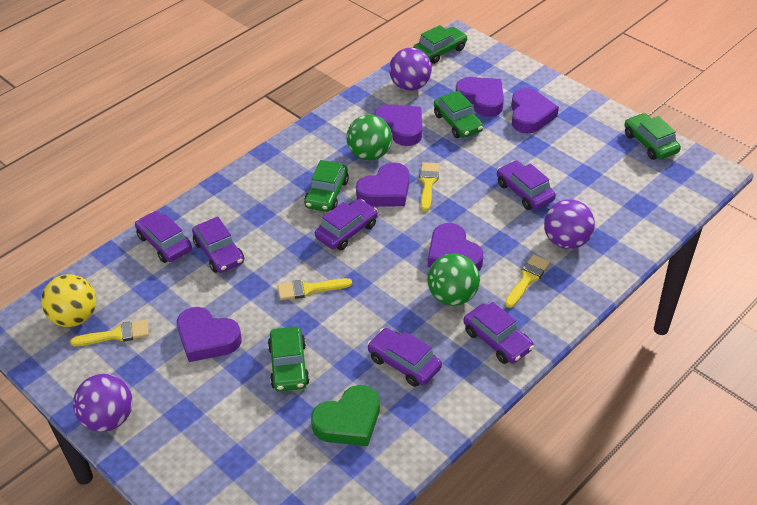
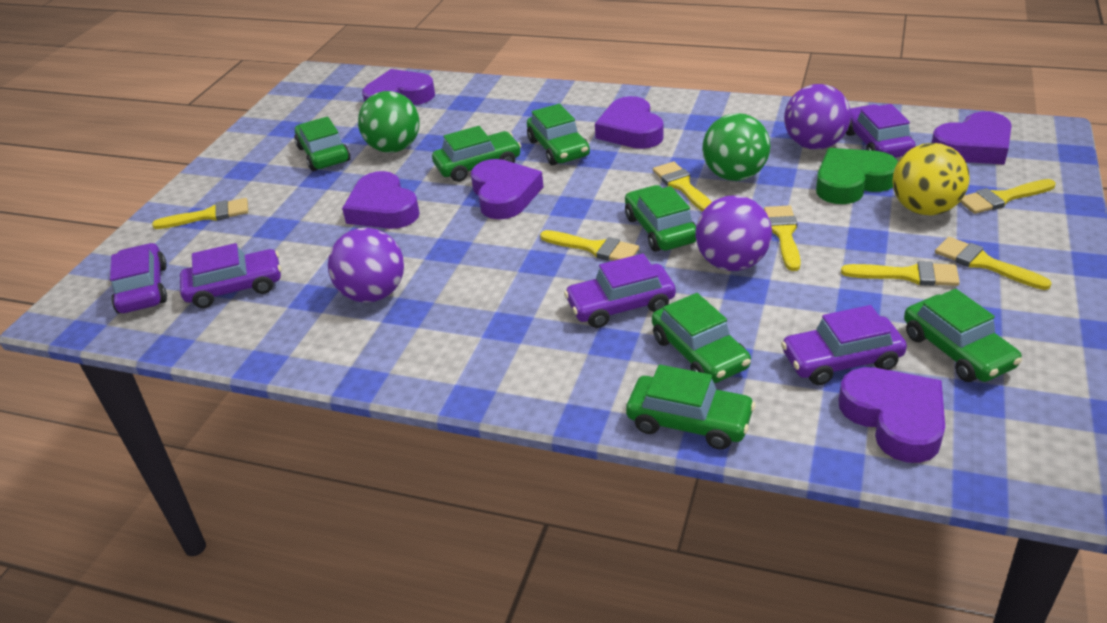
green car: [268,326,309,392] [304,160,349,212] [413,25,468,64] [434,90,483,138] [625,113,681,160] = 5 -> [294,116,350,171] [432,126,521,182] [527,104,590,165] [625,185,696,252] [626,365,755,450] [652,293,751,383] [904,289,1022,382] = 7
purple car: [135,211,192,263] [192,217,244,273] [315,199,378,250] [367,328,442,387] [464,302,534,364] [497,160,556,210] = 6 -> [110,243,167,314] [180,243,281,308] [564,253,676,328] [781,305,907,385] [846,104,915,158] = 5
yellow brush: [70,320,149,346] [278,278,352,300] [420,162,440,211] [505,254,550,308] = 4 -> [152,198,248,229] [540,230,639,261] [653,162,712,212] [764,205,801,271] [841,261,960,286] [935,237,1052,290] [960,179,1055,214] = 7

